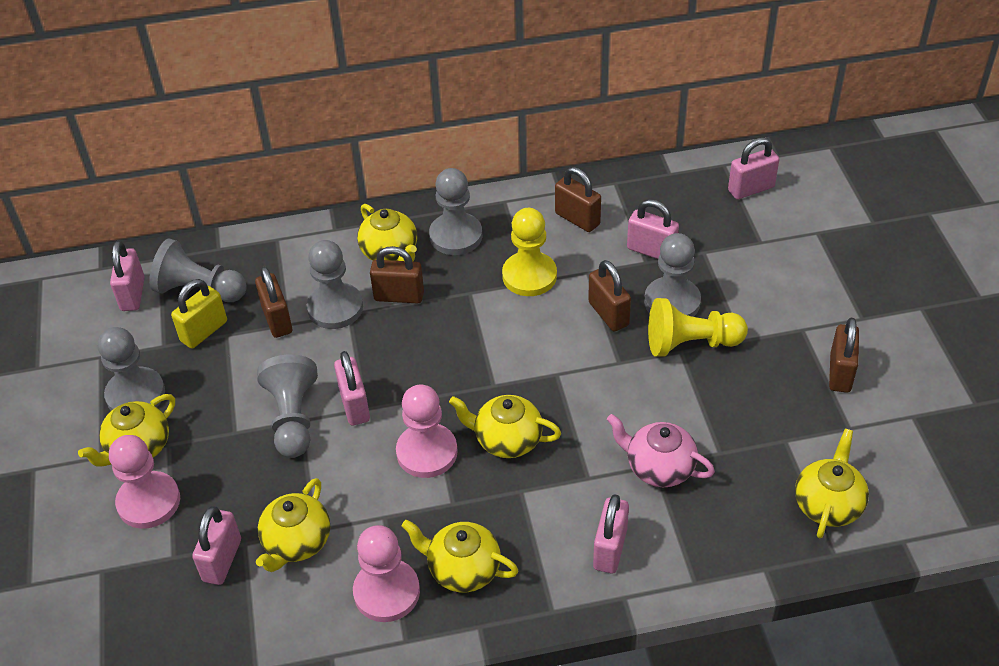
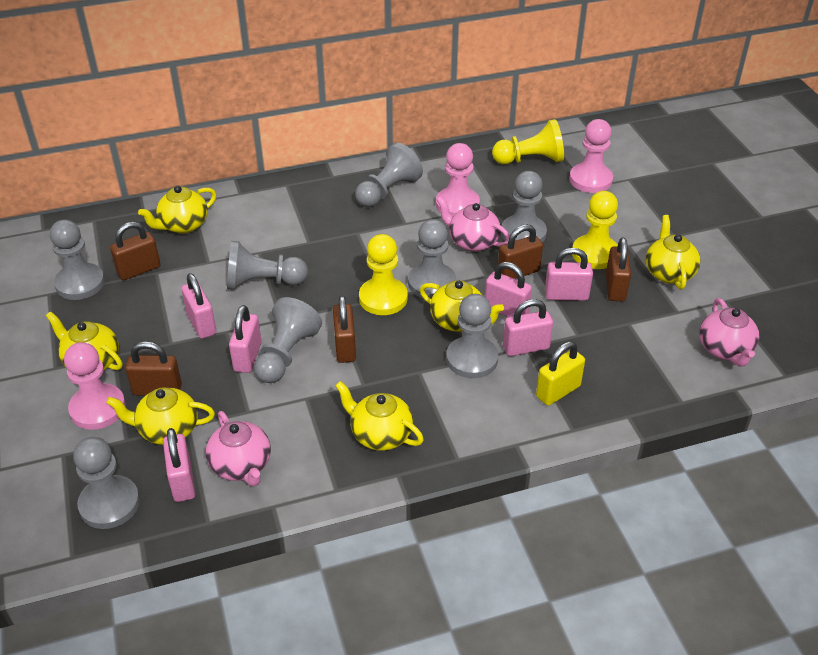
grey pawn: [98,327,165,411] [149,239,247,302] [257,355,318,458] [307,240,363,329] [429,168,482,255] [644,233,701,317] = 6 -> [50,220,105,300] [73,437,140,529] [227,241,308,290] [254,297,322,383] [355,143,423,207] [408,219,456,298] [446,294,498,378] [501,171,547,242] = 8
pink teapot: [607,414,715,487] = 1 -> [206,411,271,486] [436,196,510,252] [699,298,759,367] = 3
yellow pawn: [502,208,557,296] [648,298,748,357] = 2 -> [359,234,408,315] [492,119,564,165] [572,191,618,269] = 3

